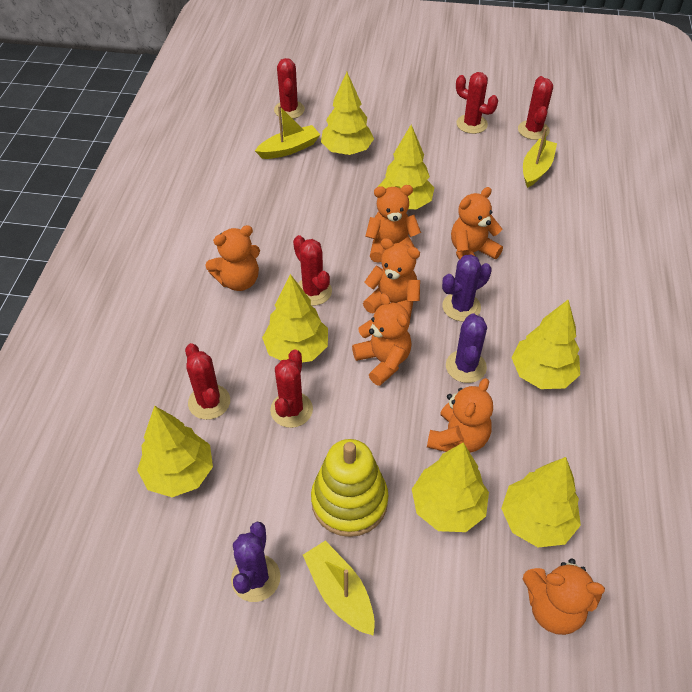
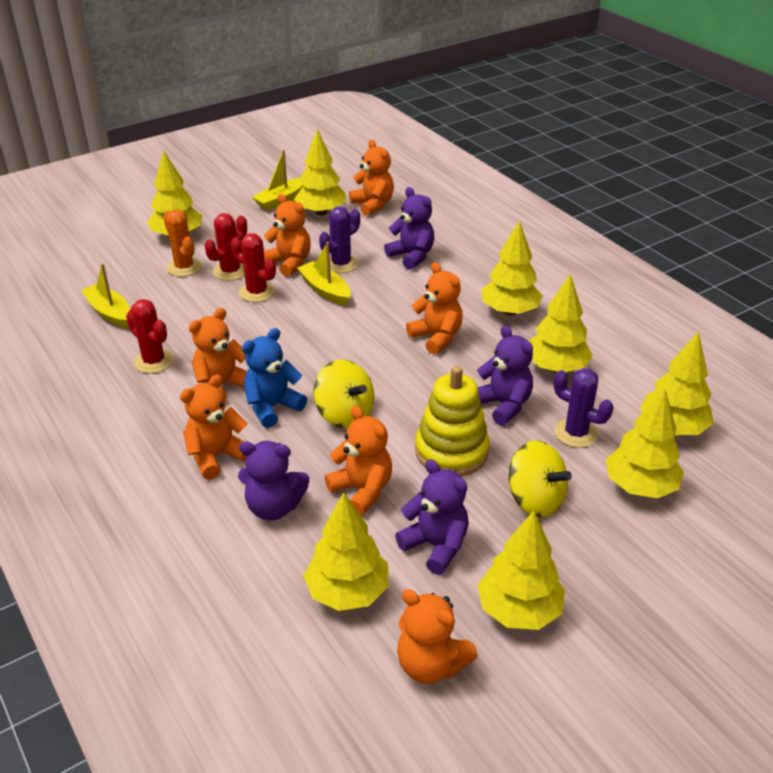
blue teddy bear: none = 0 -> [242,328,307,428] = 1
orange cactus: none = 0 -> [163,209,202,277] = 1
purple cactus: [231,522,280,602] [442,254,492,322] [446,313,487,383] = 3 -> [319,206,360,273] [553,368,614,448] = 2
purple teddy bear: none = 0 -> [238,441,309,521] [384,187,434,270] [395,459,469,575] [477,326,533,426] = 4
red cactus: [185,343,230,420] [270,349,313,428] [274,58,305,119] [293,235,332,306] [456,72,498,134] [518,76,553,140] = 6 -> [126,299,174,374] [205,213,247,281] [230,233,276,302] = 3
yellow spinning top: none = 0 -> [314,359,374,428] [509,440,572,517] = 2
yellow tree: [137,406,213,497] [262,274,328,363] [321,72,374,155] [378,125,434,209] [412,442,489,532] [501,457,581,548] [512,300,580,389] = 7 -> [147,150,202,235] [294,129,346,216] [304,492,389,611] [478,510,565,630] [482,221,543,315] [529,274,593,373] [606,388,684,498] [640,331,714,435] = 8

